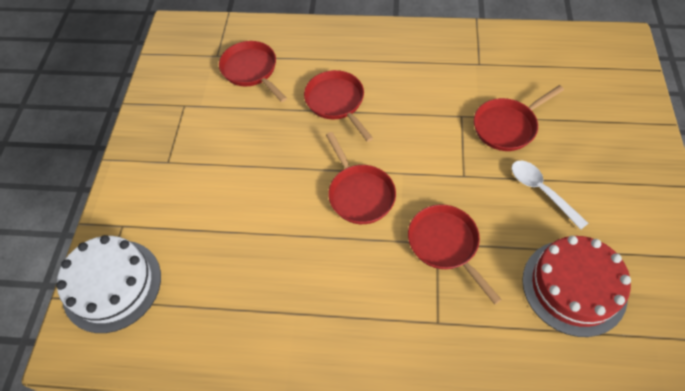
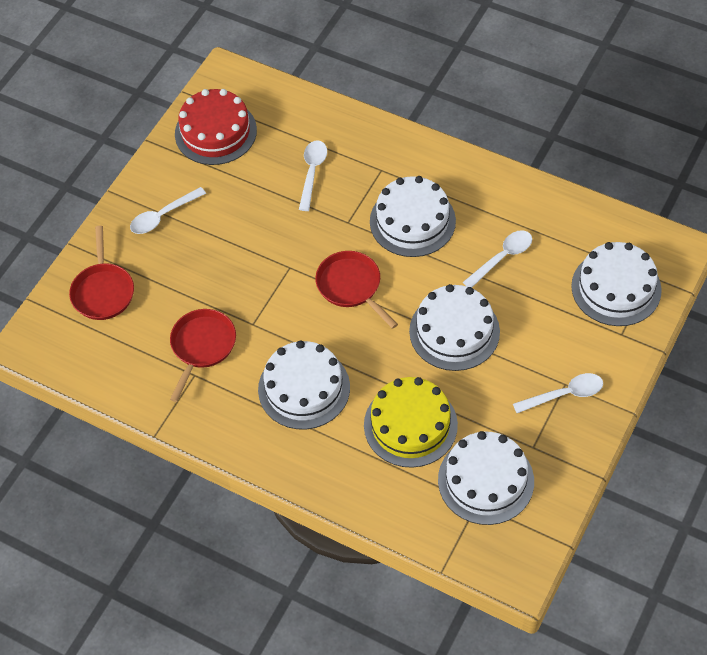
red pan: [219,41,287,102] [304,70,373,142] [326,132,396,224] [408,204,502,304] [474,85,564,151] = 5 -> [69,226,134,320] [170,309,236,402] [315,251,398,329] = 3
white cake: [56,235,161,333] = 1 -> [258,340,350,429] [370,176,456,257] [409,284,500,371] [438,431,534,525] [571,242,662,326] = 5
white spoon: [511,161,588,230] = 1 -> [130,187,206,234] [299,141,327,211] [463,230,532,287] [513,373,603,413] = 4
yellow cake: none = 0 -> [364,377,458,468] = 1

